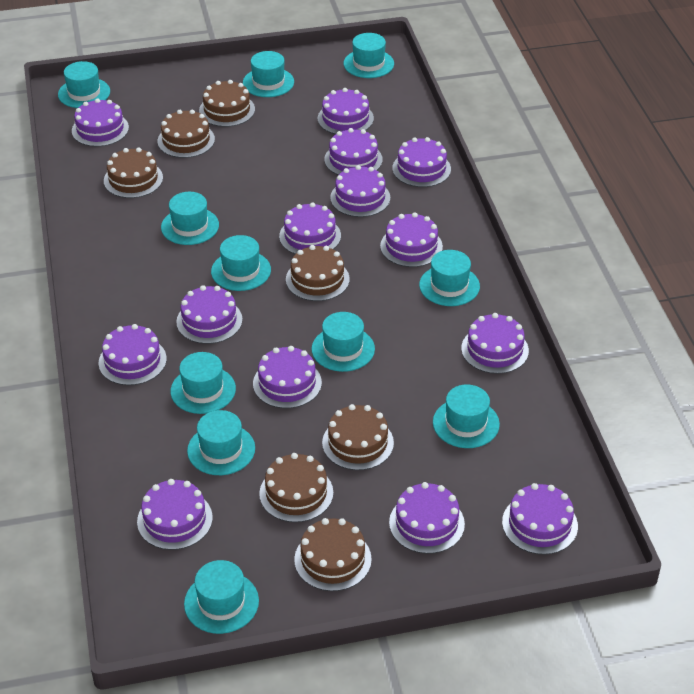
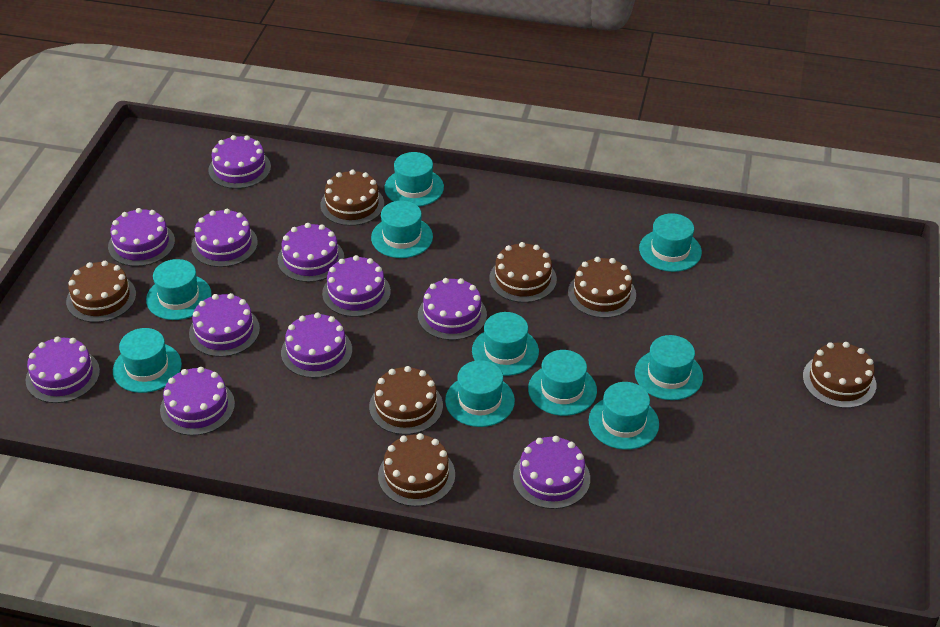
purple cake: [72,98,129,147] [98,324,167,385] [137,479,213,550] [176,285,242,344] [253,346,322,408] [279,202,341,254] [318,88,374,134] [324,128,383,175] [330,165,390,217] [380,212,443,267] [389,482,465,554] [392,137,451,187] [461,313,529,374] [502,483,578,555] = 14 -> [26,337,100,403] [108,208,175,266] [160,367,235,436] [189,293,260,357] [191,209,258,267] [208,135,271,189] [278,223,344,282] [281,313,352,378] [322,255,391,317] [418,278,487,340] [513,436,590,509] = 11
turquoise hat: [58,61,110,108] [161,192,219,245] [170,352,236,414] [184,560,259,634] [187,410,255,475] [211,235,271,291] [243,51,294,97] [312,312,375,372] [344,33,394,78] [419,250,480,306] [433,384,500,448] = 11 -> [113,328,182,393] [146,259,212,320] [371,201,433,258] [384,152,444,207] [445,360,515,427] [472,312,539,376] [528,350,597,416] [589,382,659,450] [635,335,703,400] [639,213,702,272] = 10

